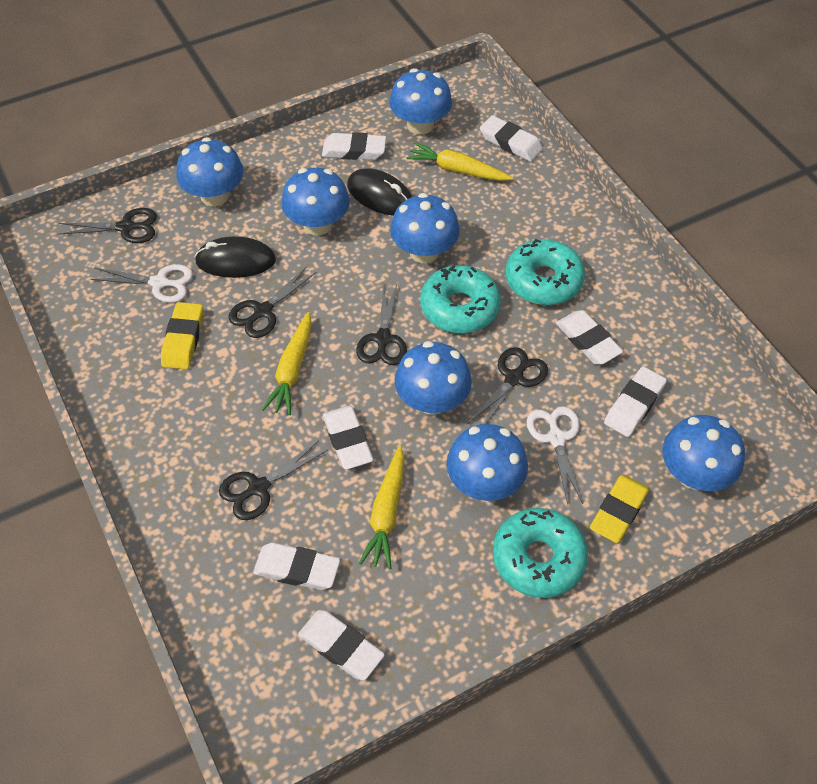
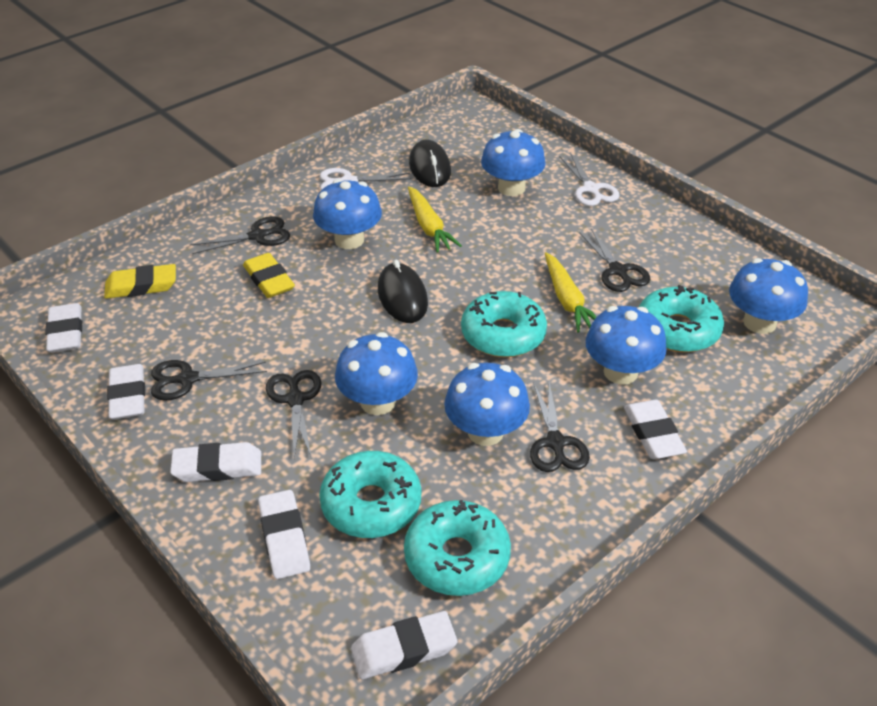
blue mushroom: [176,137,244,206] [282,168,350,235] [389,68,452,135] [390,193,460,263] [395,341,472,415] [446,424,528,501] [662,415,745,491] = 7 -> [313,179,382,249] [335,332,418,415] [444,363,530,446] [481,129,546,196] [585,306,667,385] [729,258,808,334] = 6
turquoise donut: [420,265,501,333] [493,508,588,598] [506,239,585,305] = 3 -> [319,451,421,538] [404,500,511,596] [461,291,547,357] [639,285,724,353] = 4
white eraser: [253,543,340,590] [298,610,385,680] [322,132,386,160] [323,406,373,470] [480,116,543,162] [556,310,623,365] [604,367,667,437] = 7 -> [45,303,82,353] [107,364,145,420] [170,442,261,482] [258,490,310,579] [351,611,457,679] [624,400,687,459] = 6
yellow carrot: [262,312,312,415] [359,445,404,569] [406,142,513,181] = 3 -> [408,186,462,253] [545,252,597,333] = 2

